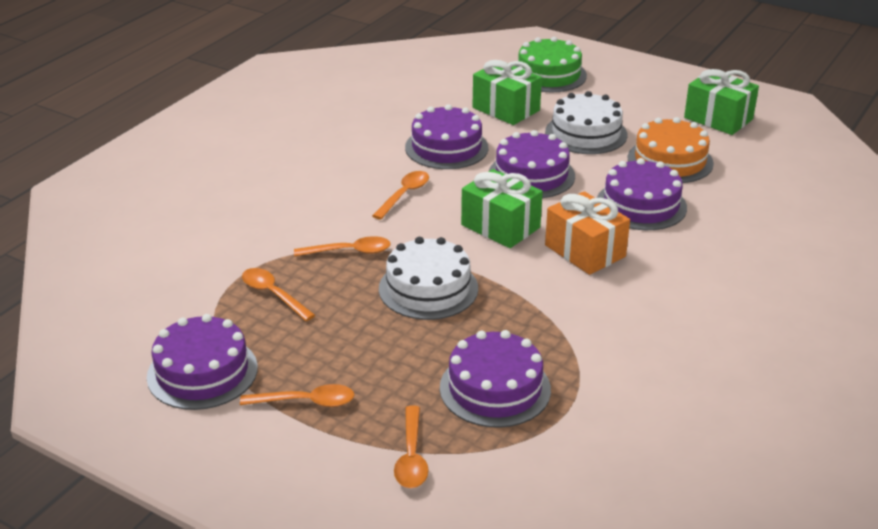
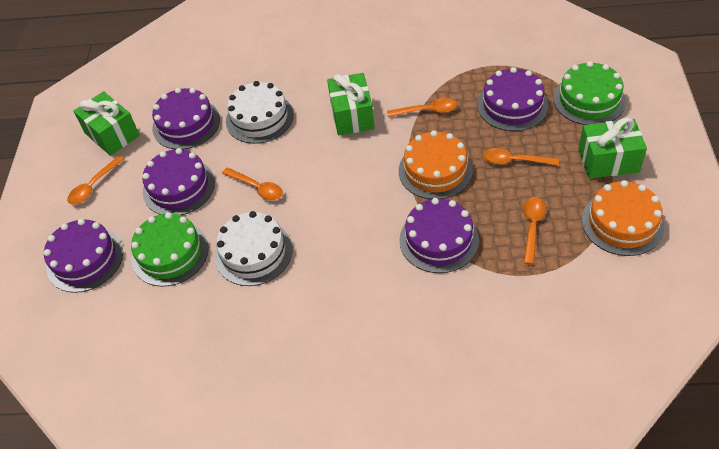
green cake: [516,37,587,92] = 1 -> [131,212,209,287] [553,61,626,125] = 2
orange cake: [628,117,714,183] = 1 -> [399,130,473,199] [582,180,664,256] = 2
orange gift: [545,191,630,275] = 1 -> none = 0

